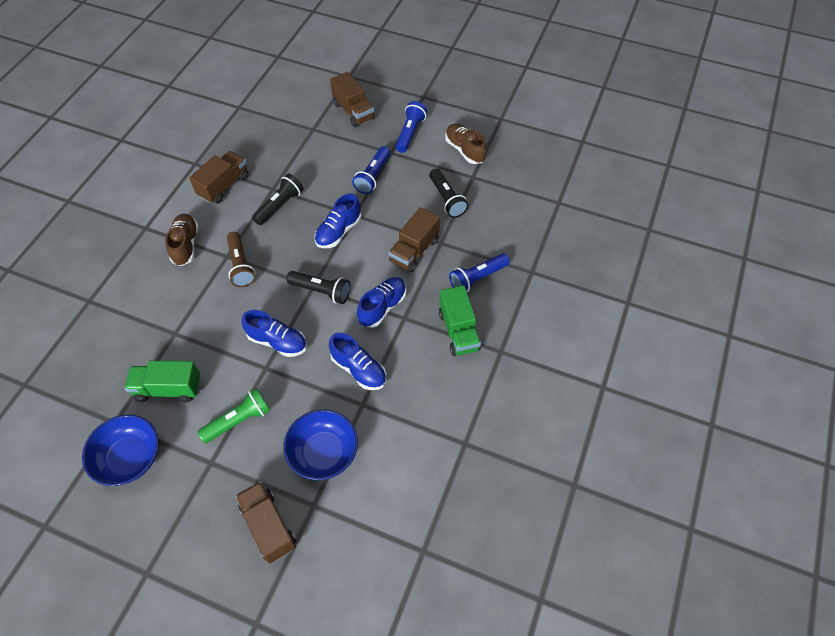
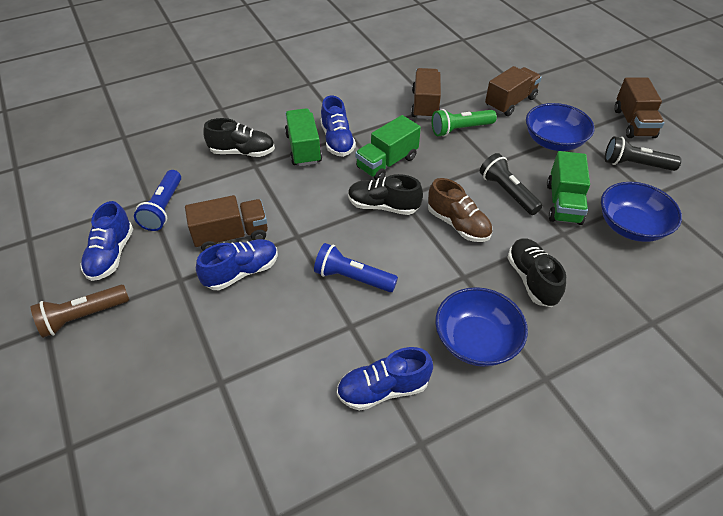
black flashlight: [252,174,304,225] [286,271,351,304] [429,169,469,218] = 3 -> [480,153,543,215] [605,136,682,171] = 2
black shoe: none = 0 -> [203,118,275,157] [348,174,423,215] [507,238,566,307] = 3
blue bowl: [82,415,159,486] [283,409,358,480] = 2 -> [435,287,528,367] [526,103,595,151] [601,182,682,242] = 3
blue flashlight: [352,146,390,194] [395,101,427,153] [449,253,510,292] = 3 -> [134,170,181,231] [314,243,398,292] = 2
brown shoe: [165,214,199,266] [445,123,487,164] = 2 -> [428,178,492,242] = 1
green truck: [125,361,200,402] [439,285,481,356] = 2 -> [285,108,322,166] [355,115,421,180] [547,151,590,225] = 3

